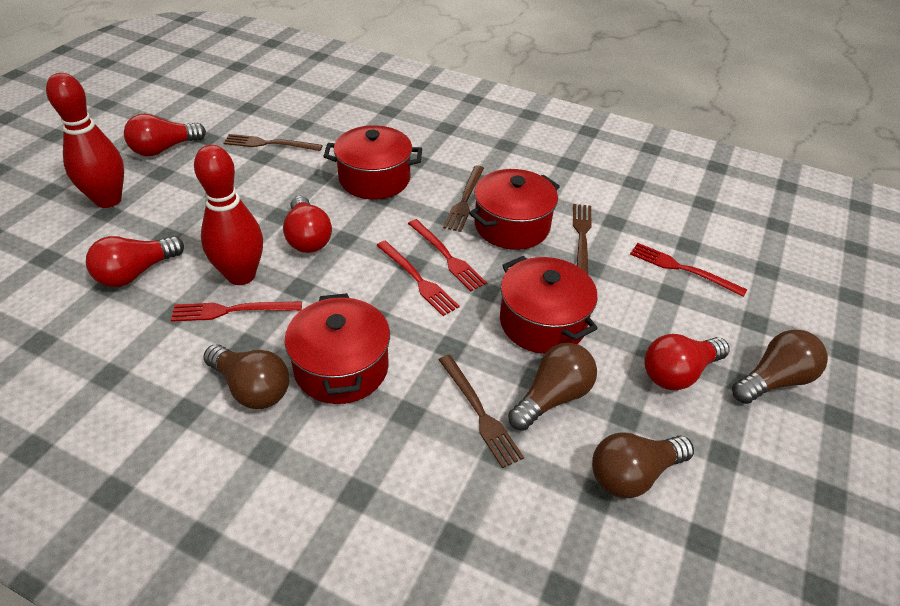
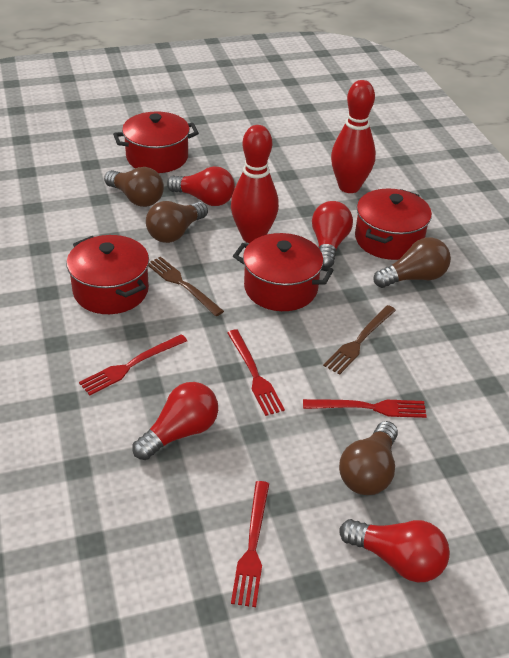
brown fork: [224,134,323,151] [439,354,524,468] [443,165,484,232] [573,204,592,274] = 4 -> [148,257,224,316] [323,305,396,375] = 2

